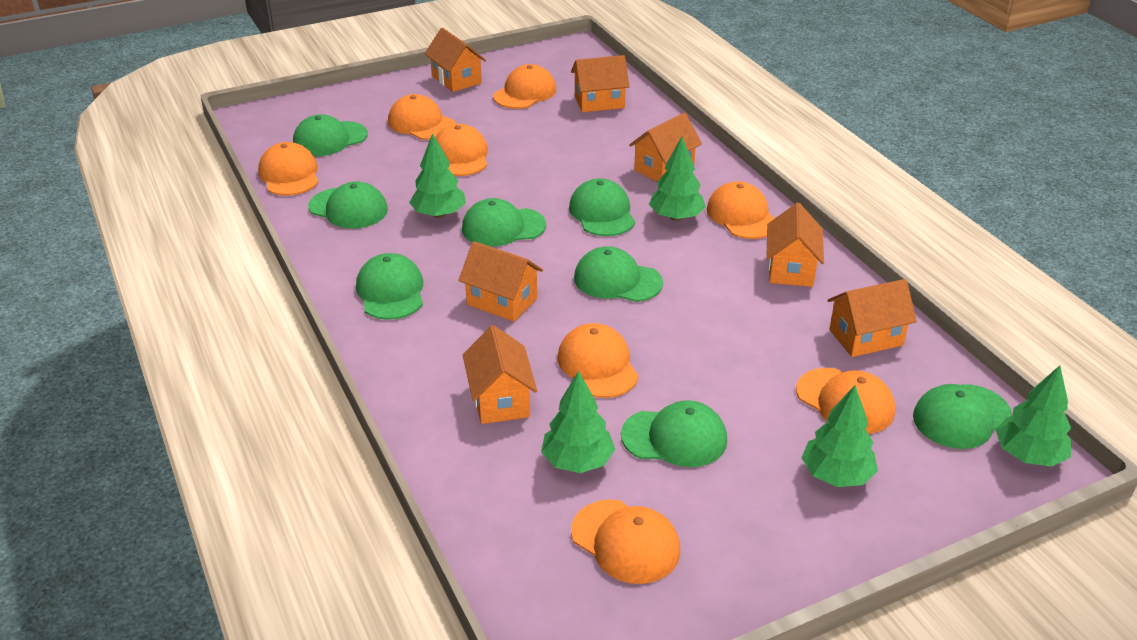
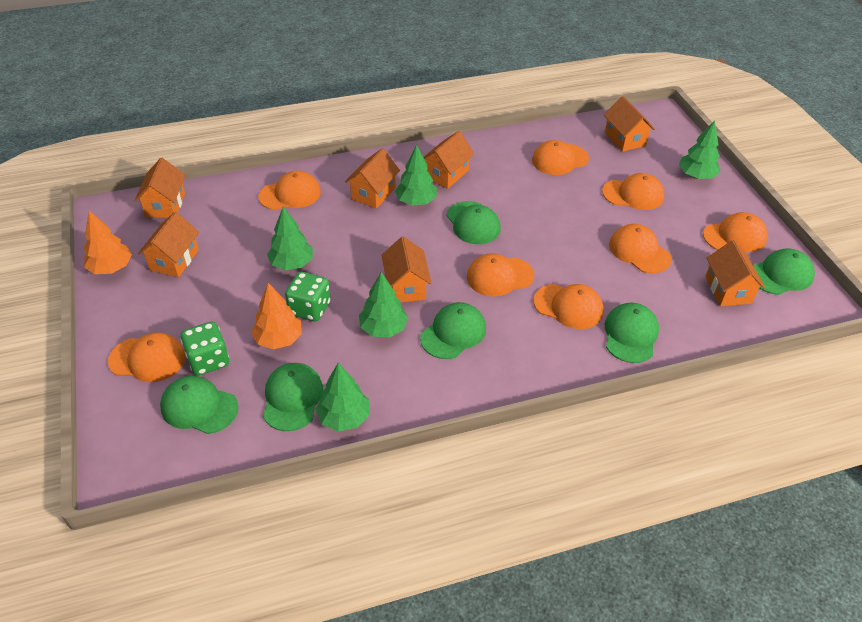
green cap: [293,114,368,156] [308,181,388,229] [356,253,423,320] [462,198,546,247] [569,178,635,236] [574,246,663,302] [621,400,727,467] [913,384,1012,449] = 8 -> [160,376,238,434] [263,363,323,431] [420,302,486,359] [446,201,501,244] [605,303,659,363] [753,248,815,295] = 6
green dice: none = 0 -> [181,321,229,376] [285,272,331,321] = 2
orange tree: none = 0 -> [84,211,132,274] [251,283,302,349] = 2

